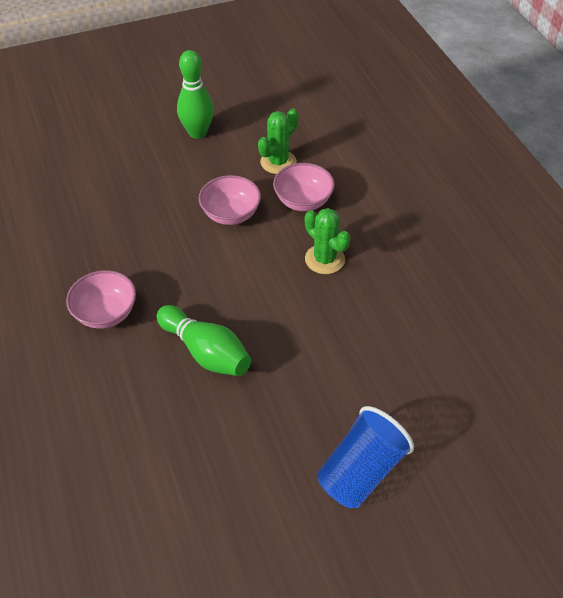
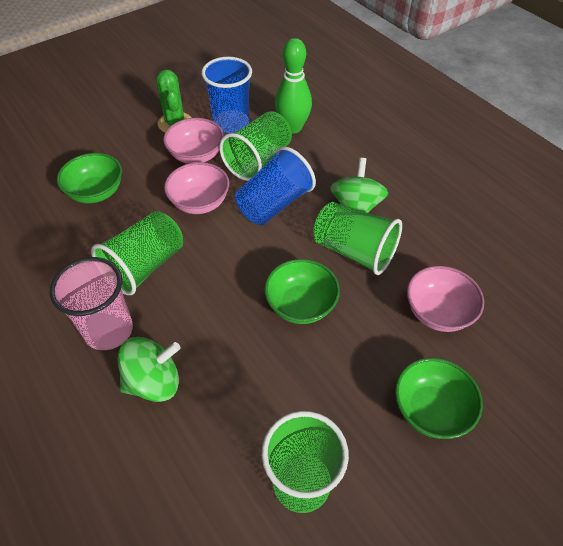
blue cup: [317,406,414,508] = 1 -> [202,57,252,133] [235,146,316,225] = 2
green bowl: none = 0 -> [57,153,122,203] [264,259,340,324] [395,358,483,439] = 3
green bowling pin: [157,305,251,376] [177,50,214,139] = 2 -> [275,38,312,134] = 1
green cactus: [258,108,298,174] [305,208,350,274] = 2 -> [156,70,191,132] = 1
green cup: none = 0 -> [91,211,183,295] [219,111,292,181] [262,411,349,513] [313,202,402,275] = 4
green spinning top: none = 0 -> [117,337,180,402] [330,158,388,213] = 2
pink cup: none = 0 -> [50,257,133,350] = 1

